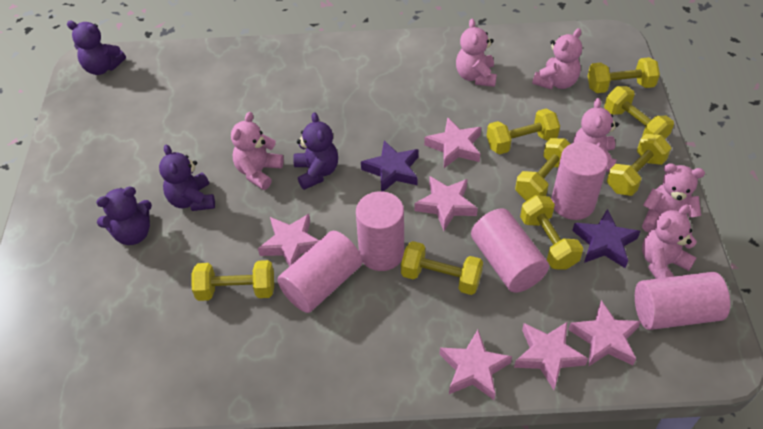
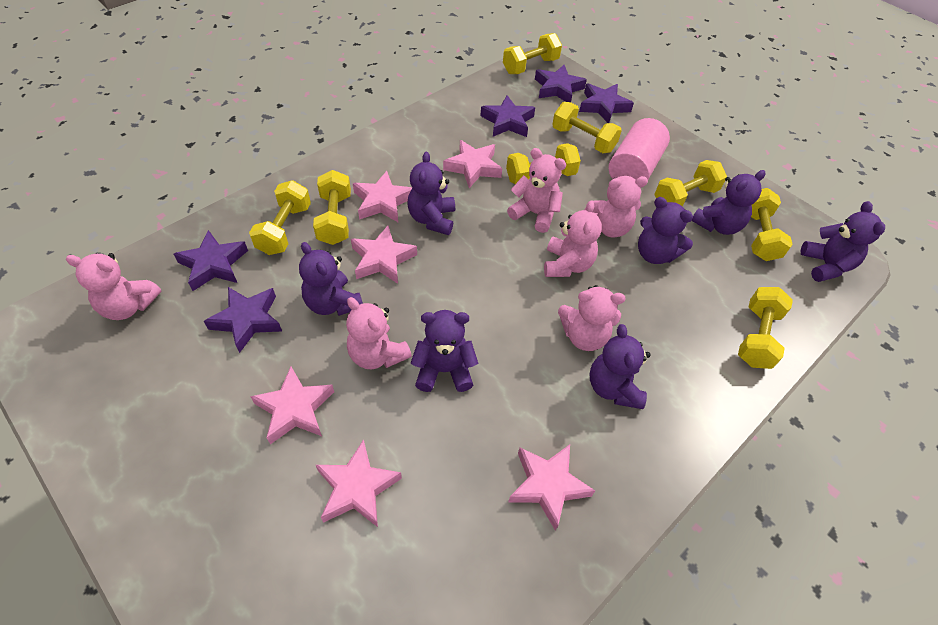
pink cylinder: [278,231,362,313] [356,191,404,271] [471,209,549,293] [551,142,608,220] [635,272,730,330] = 5 -> [609,118,670,180] = 1
purple star: [361,140,419,192] [572,209,640,268] = 2 -> [174,230,248,291] [204,287,282,353] [480,95,535,137] [535,65,587,102] [579,83,634,123] = 5
purple teddy bear: [67,21,126,75] [96,186,152,245] [159,144,215,211] [293,112,338,190] = 4 -> [299,242,363,316] [408,152,455,235] [411,310,478,392] [590,324,650,409] [638,197,693,264] [692,170,765,235] [800,201,885,282] = 7

